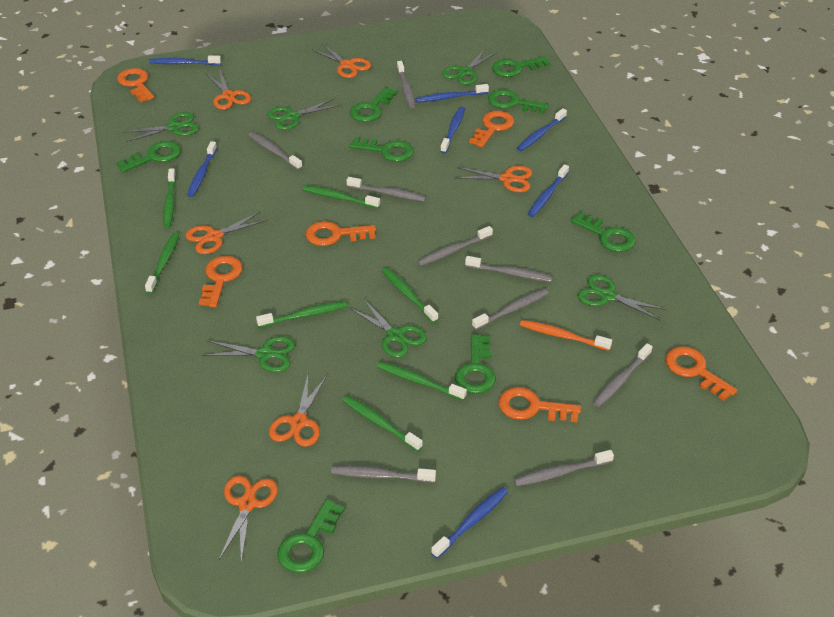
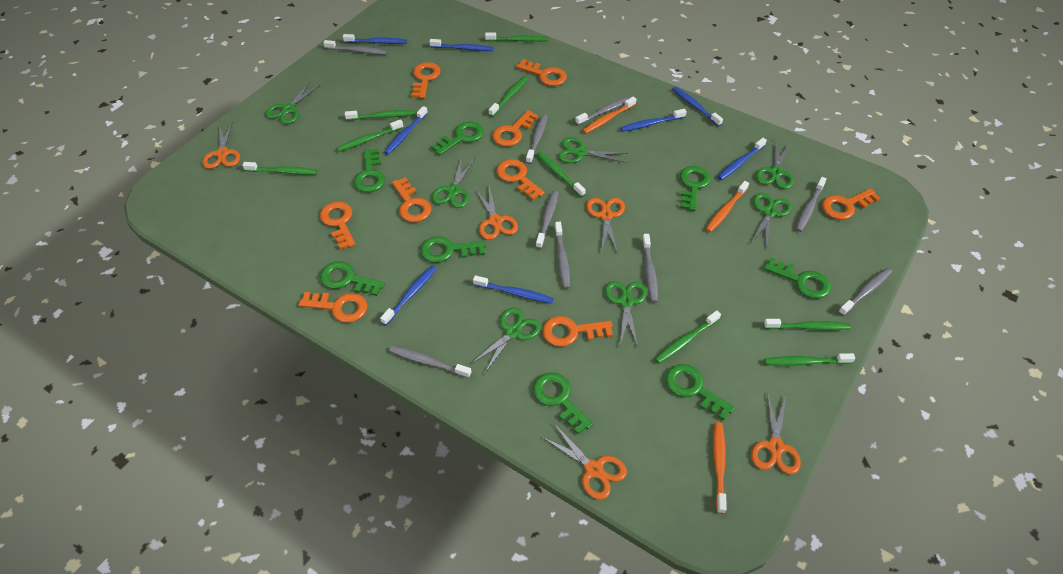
blue toothbrush: [149,55,221,65] [187,141,217,197] [416,84,489,103] [431,487,508,558] [440,107,465,153] [517,108,567,151] [528,164,569,217] = 7 -> [343,34,407,44] [380,266,437,325] [384,106,428,155] [430,39,493,51] [473,275,554,304] [620,109,687,132] [672,87,723,126] [718,138,767,180] = 8
green scissors: [123,112,199,142] [202,336,295,372] [267,99,340,130] [349,298,427,358] [442,49,497,85] [578,275,667,320] = 6 -> [266,82,320,124] [432,158,475,208] [471,307,541,374] [558,137,628,163] [605,281,647,347] [751,193,792,249] [756,140,794,189] = 7
green toothbrush: [145,233,179,294] [163,168,176,228] [256,301,348,328] [302,185,380,208] [343,396,423,451] [377,362,467,401] [382,268,438,323] = 7 -> [243,162,317,175] [337,119,404,152] [345,110,415,120] [485,33,548,42] [489,76,529,117] [537,151,586,197] [655,310,721,364] [764,319,851,330] [764,353,855,366] = 9
orange key: [117,68,154,102] [199,256,243,308] [306,221,376,246] [469,111,514,148] [498,387,581,422] [665,346,737,401] = 6 -> [299,292,367,323] [320,202,355,250] [392,177,432,222] [412,62,441,98] [492,110,539,146] [497,159,545,200] [516,59,567,86] [543,316,613,347] [822,188,880,220] = 9
orange scissors: [186,212,268,254] [206,70,251,110] [219,476,278,563] [269,375,327,447] [311,43,371,78] [456,166,533,192] = 6 -> [203,121,240,169] [475,186,518,240] [542,424,627,500] [587,198,625,254] [751,392,801,475] = 5
orange toothbrush: [520,320,612,351] = 1 -> [583,97,636,133] [706,181,749,232] [713,422,727,514] = 3

